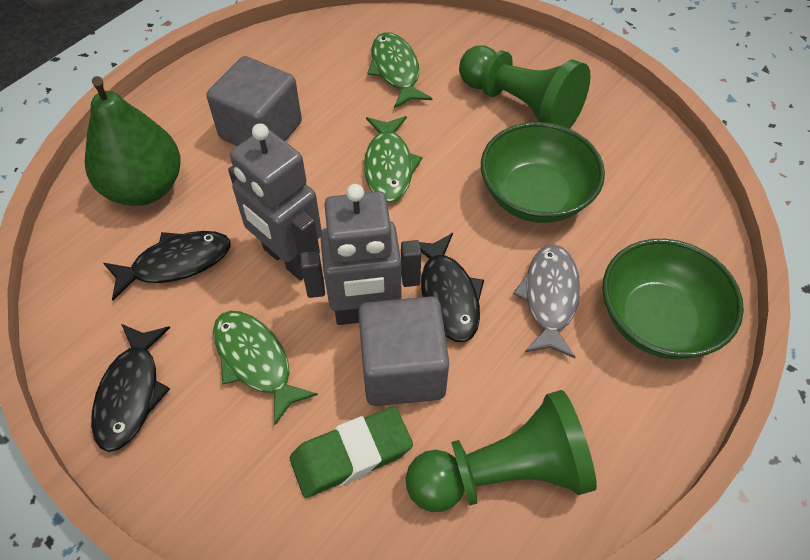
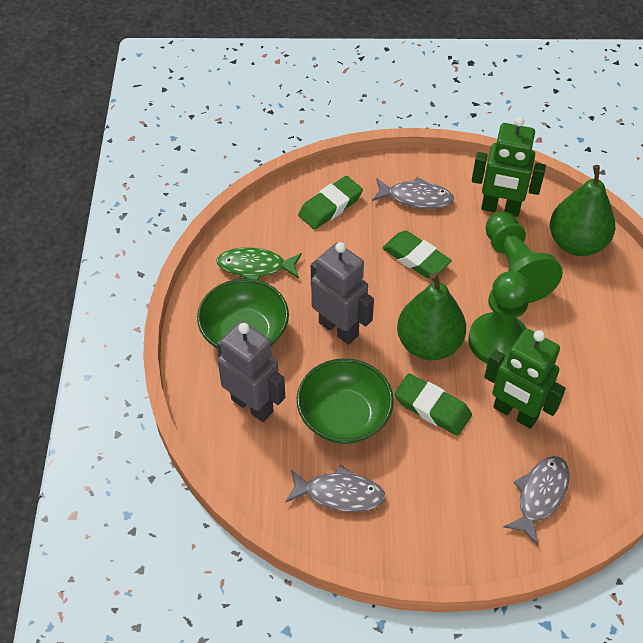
black fish: [91,324,170,452] [103,231,231,301] [419,233,484,342] = 3 -> none = 0
green eraser: [290,406,413,498] = 1 -> [298,176,363,229] [382,231,452,278] [394,373,472,436] = 3
green fish: [213,311,318,425] [364,116,422,202] [367,32,432,108] = 3 -> [216,248,302,280] = 1
green pear: [85,76,180,206] = 1 -> [397,272,466,360] [550,165,615,256] = 2
green robot: none = 0 -> [472,117,546,217] [484,329,566,429] = 2
grey cube: [207,56,302,146] [358,296,449,406] = 2 -> none = 0
grey fish: [513,244,580,358] = 1 -> [285,465,386,512] [372,177,454,209] [503,456,570,545] = 3

